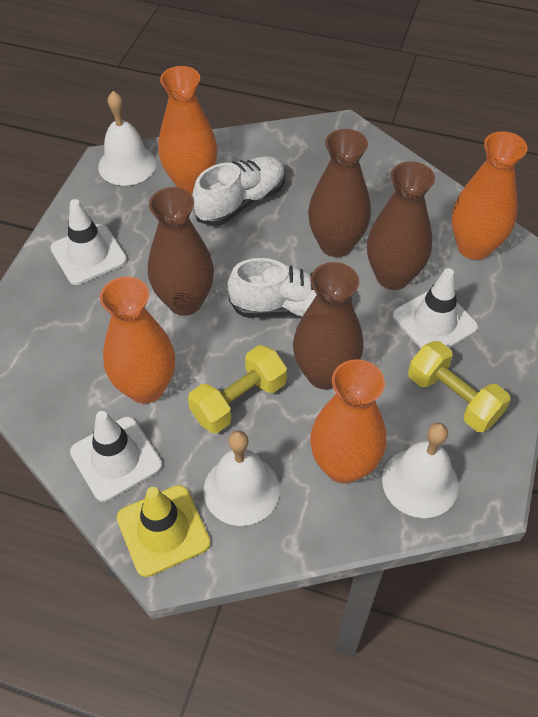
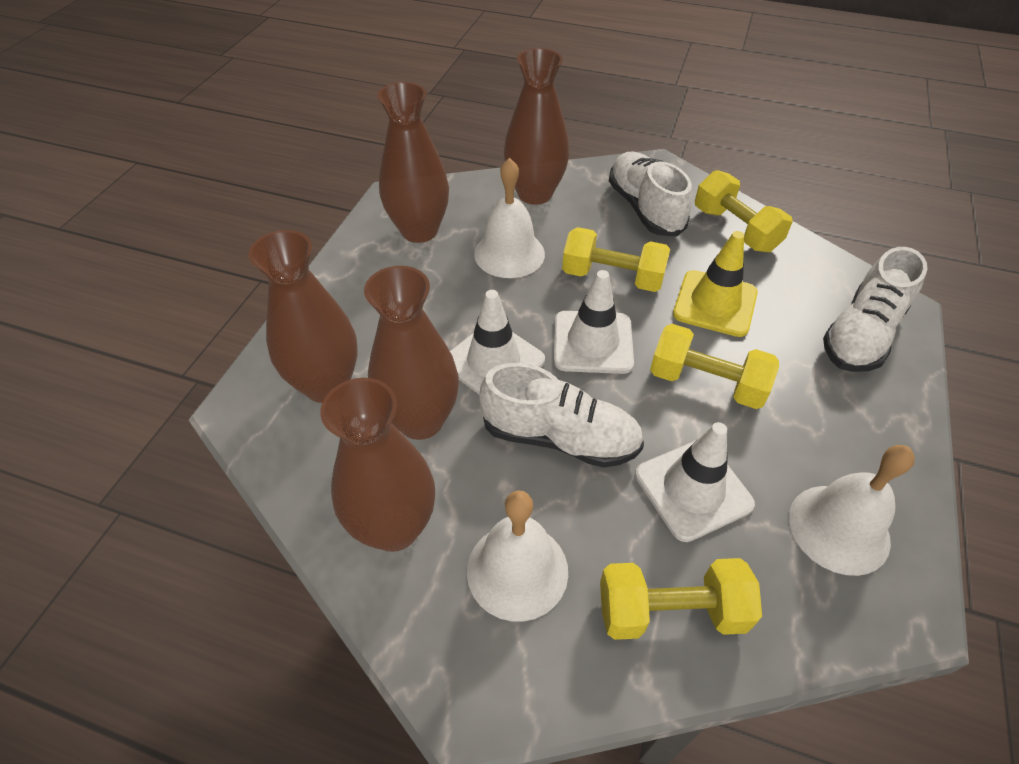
brown vase: [148,187,214,316] [293,262,363,390] [308,129,371,257] [367,161,435,290] = 4 -> [248,230,358,403] [320,378,435,552] [364,266,459,440] [377,82,449,243] [504,48,569,205] = 5
orange vase: [100,277,175,404] [158,66,217,193] [310,359,386,484] [452,131,528,260] = 4 -> none = 0
white shoe: [192,156,286,226] [228,258,352,318] = 2 -> [479,363,644,468] [609,152,692,237] [823,247,927,372] = 3
yellow dumbbell: [188,345,287,433] [408,341,511,432] = 2 -> [562,227,670,292] [600,558,762,640] [650,324,779,409] [695,170,793,252] = 4

